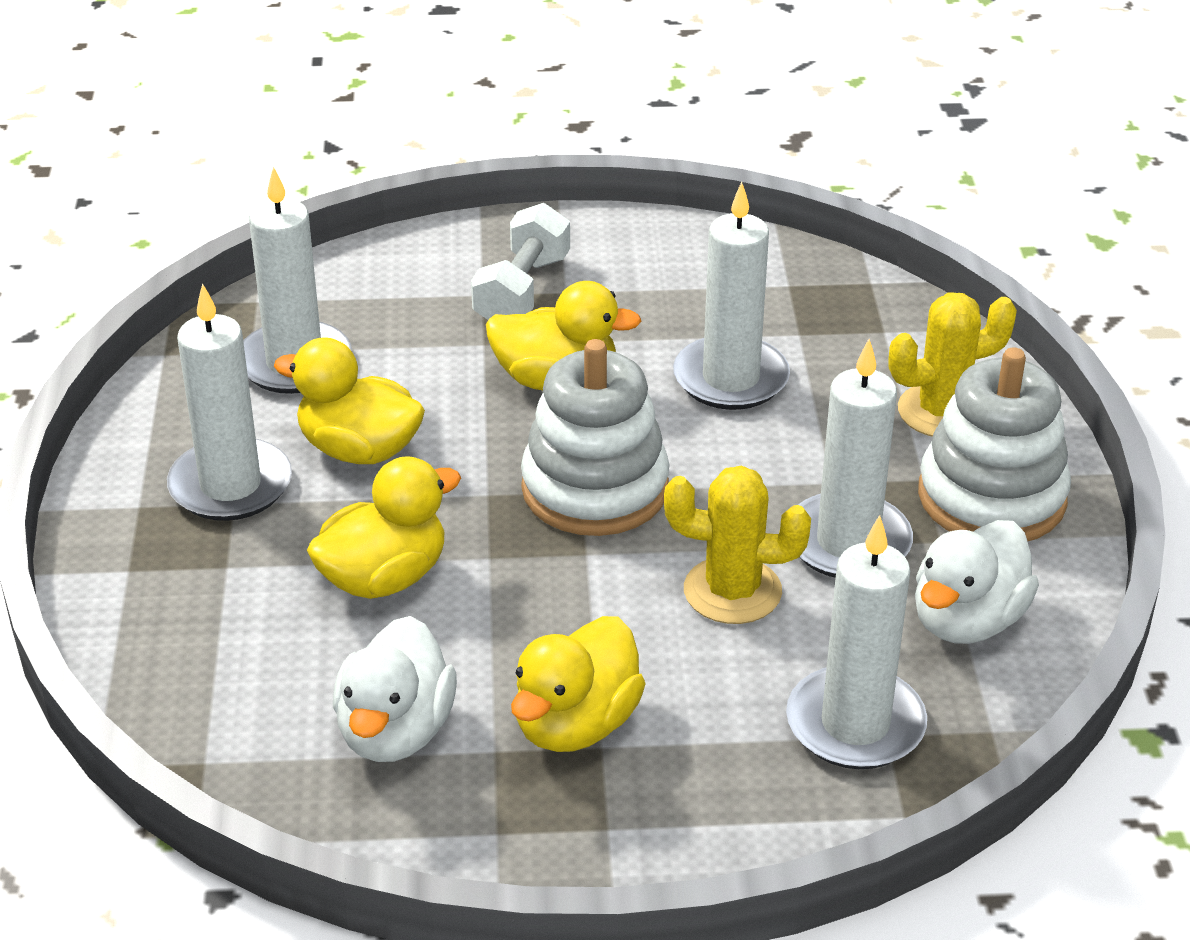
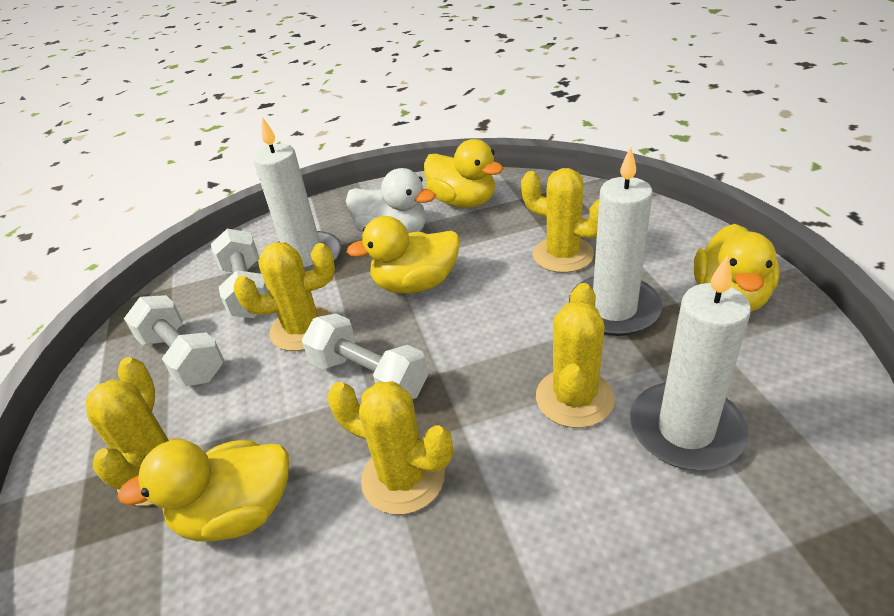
white candle: [167,283,292,521] [243,167,352,394] [673,182,790,410] [786,515,927,769] [798,339,913,578] = 5 -> [253,117,341,272] [569,146,662,336] [630,255,751,470] = 3
white duck: [333,616,457,762] [915,520,1039,644] = 2 -> [346,168,436,233] = 1
white dumbbell: [471,203,570,320] = 1 -> [124,295,224,387] [211,229,269,318] [302,313,428,399] = 3
white stacking toy: [521,339,670,536] [918,347,1071,542] = 2 -> none = 0
yellow cactus: [664,466,811,624] [889,293,1017,437] = 2 -> [86,357,189,506] [234,242,335,351] [328,381,453,515] [521,168,599,273] [536,283,615,428] = 5

